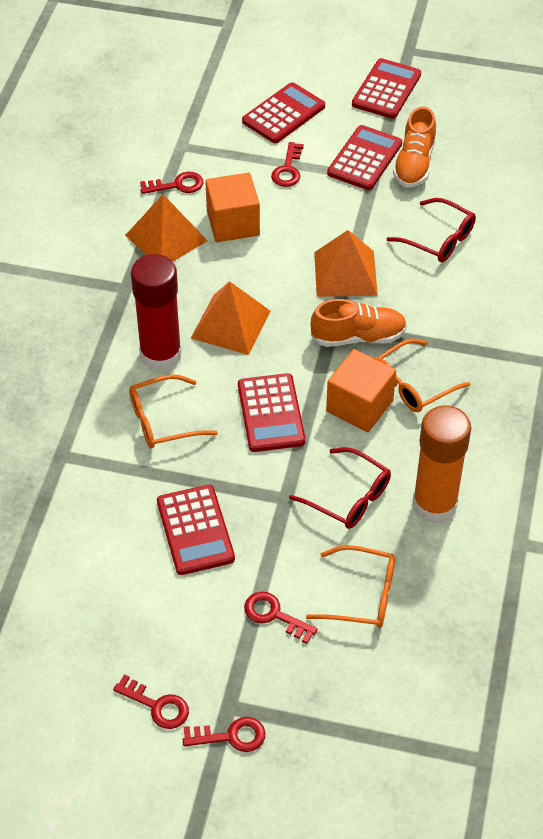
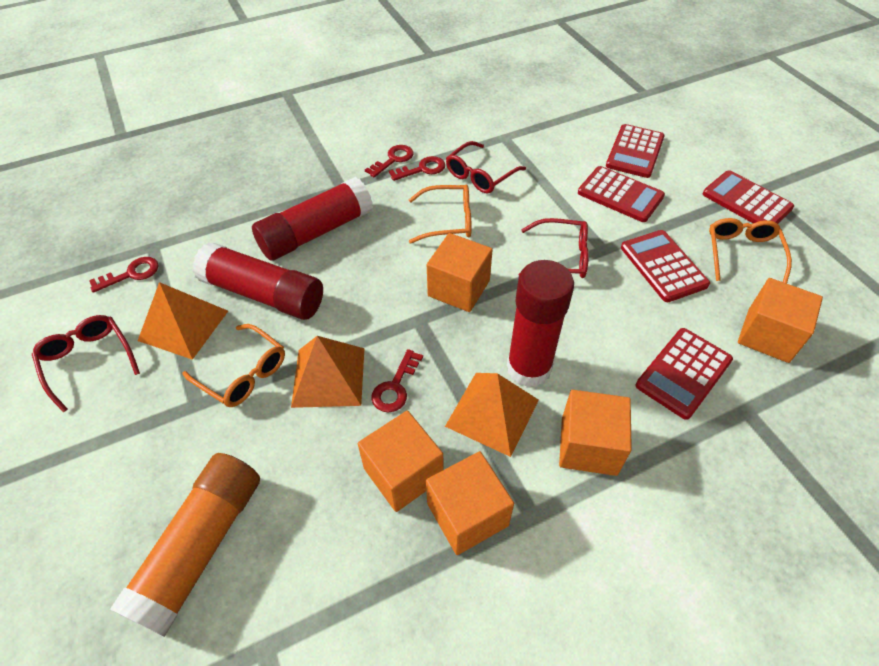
orange cube: [205,173,260,242] [326,349,396,432] = 2 -> [358,411,443,512] [426,451,514,555] [427,233,493,312] [559,390,632,476] [738,278,823,363] = 5
orange shoe: [311,299,407,347] [393,107,436,188] = 2 -> none = 0
red glasses: [289,447,391,529] [387,198,476,262] = 2 -> [32,315,140,412] [446,141,526,194] [519,218,589,278] = 3
red glue stick: [131,254,182,371] = 1 -> [192,242,323,320] [252,177,373,261] [507,260,574,387] = 3
red key: [113,674,189,729] [140,172,203,194] [183,717,265,752] [244,592,318,644] [271,142,304,187] = 5 -> [89,257,158,293] [365,145,414,177] [371,349,423,413] [389,156,445,181] = 4

